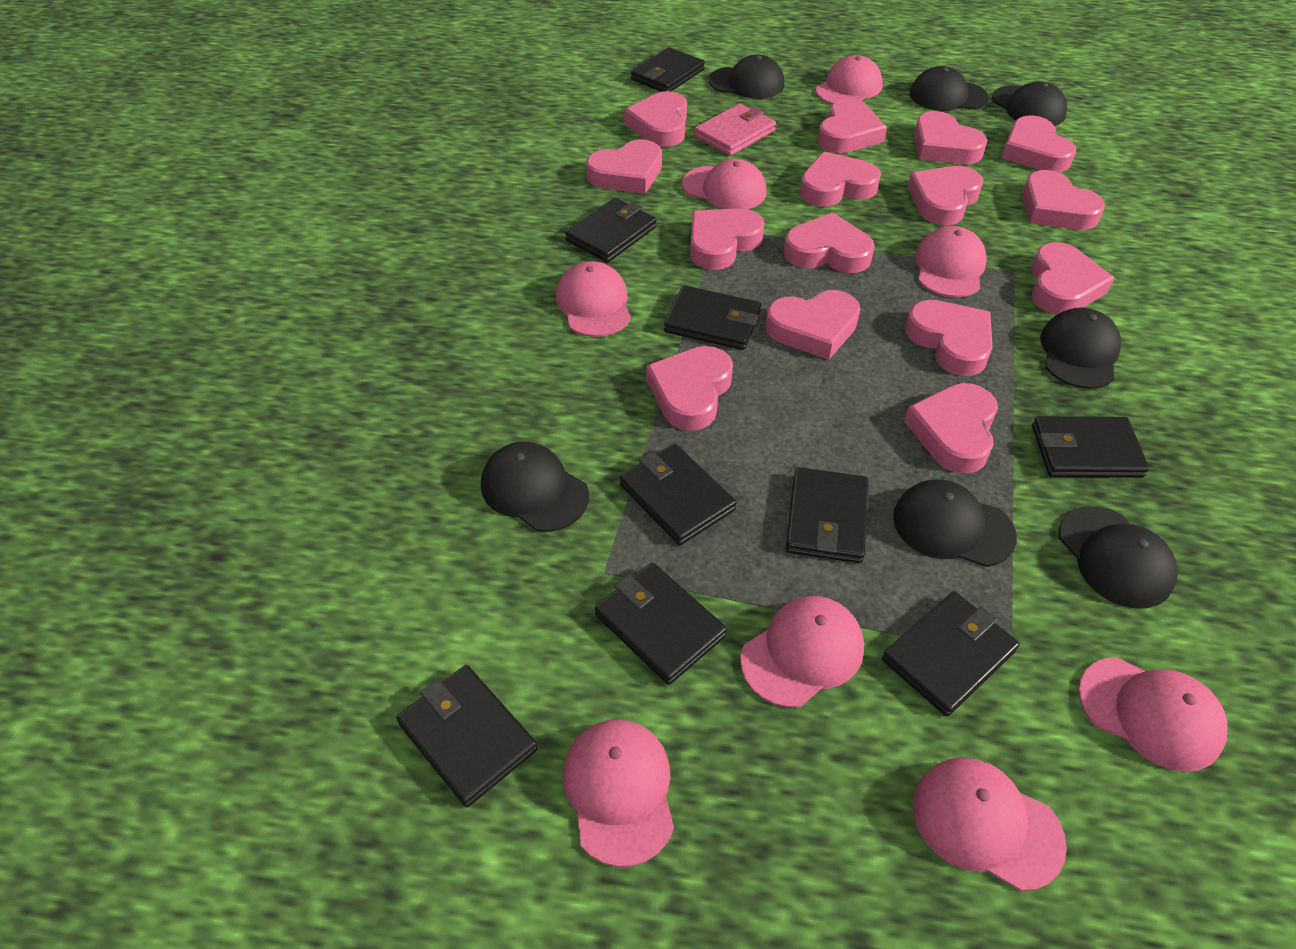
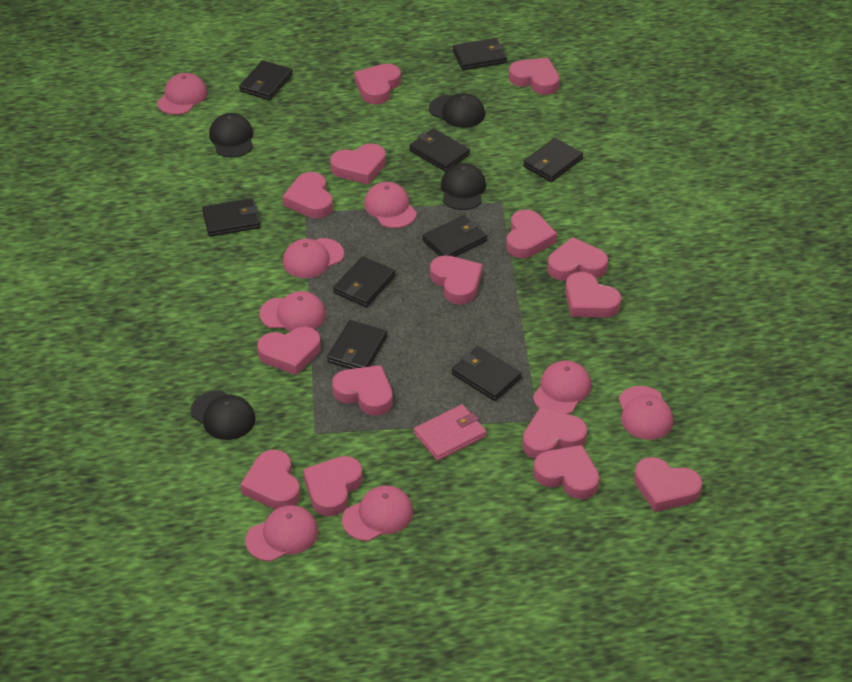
black cap: [481,442,589,532] [709,55,784,99] [893,479,1017,567] [909,66,989,111] [992,81,1067,126] [1040,307,1121,389] [1059,506,1177,608] = 7 -> [191,391,255,440] [209,113,253,158] [429,93,485,128] [441,163,486,210] = 4

